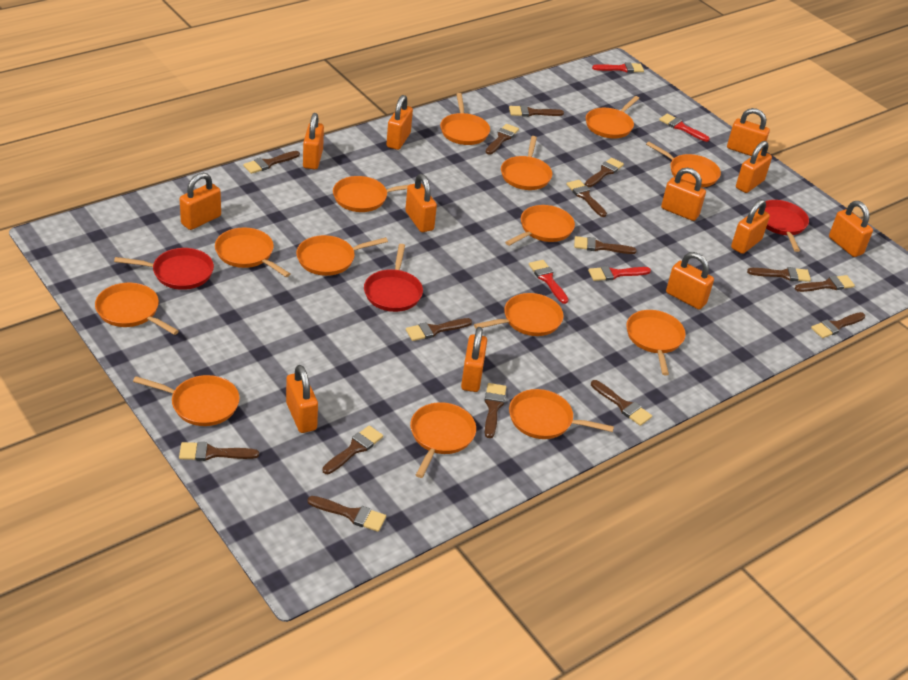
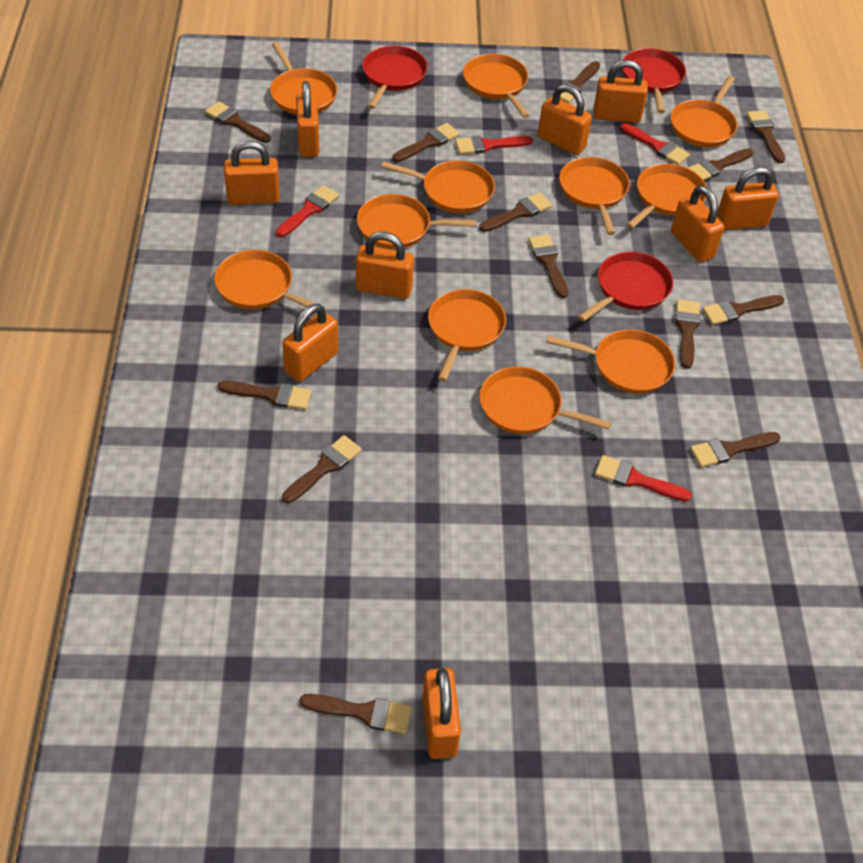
brown brush: [179,442,259,461] [243,151,300,174] [308,496,386,532] [322,425,383,474] [406,318,472,341] [485,124,519,155] [485,383,506,438] [509,105,564,117] [566,180,607,217] [574,236,637,254] [585,158,624,187] [591,380,652,426] [747,267,811,282] [795,275,855,292] [811,312,865,338] = 15 -> [205,101,271,143] [217,381,312,410] [282,435,362,503] [300,694,412,734] [392,123,460,162] [479,192,552,232] [529,235,568,298] [560,61,600,103] [675,299,700,369] [688,148,753,180] [690,432,780,467] [702,295,784,325] [747,110,785,163] = 13
orange padlock: [180,173,221,230] [286,365,318,433] [303,113,324,169] [386,95,413,150] [405,174,437,232] [461,327,487,392] [661,168,706,221] [666,252,714,310] [727,108,770,156] [731,199,770,254] [736,141,772,193] [829,201,873,257] = 12 -> [224,141,280,205] [282,304,338,382] [296,81,320,157] [356,232,414,299] [422,668,461,759] [538,84,592,155] [594,60,648,123] [671,185,724,262] [717,167,779,230] = 9
orange pan: [95,283,179,335] [133,375,240,426] [215,228,290,277] [296,235,388,276] [333,176,410,212] [410,402,476,478] [440,93,490,145] [474,293,564,336] [501,136,552,190] [505,205,575,246] [509,389,614,439] [586,96,639,138] [626,310,686,375] [646,142,721,187] = 14 -> [214,250,326,312] [270,42,337,115] [357,194,477,249] [381,160,495,213] [428,289,506,382] [463,54,530,118] [480,367,611,434] [546,329,675,394] [559,157,630,235] [626,164,707,229] [671,76,738,147] = 11

